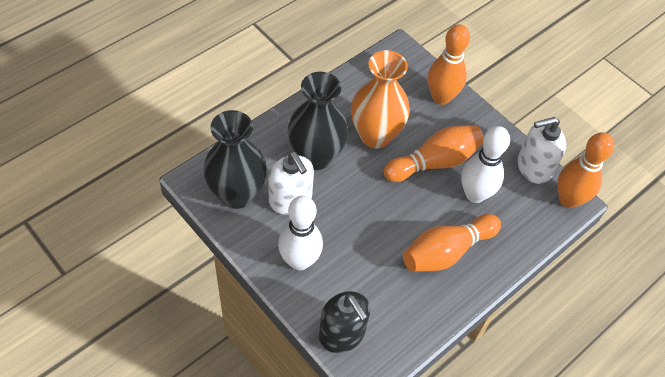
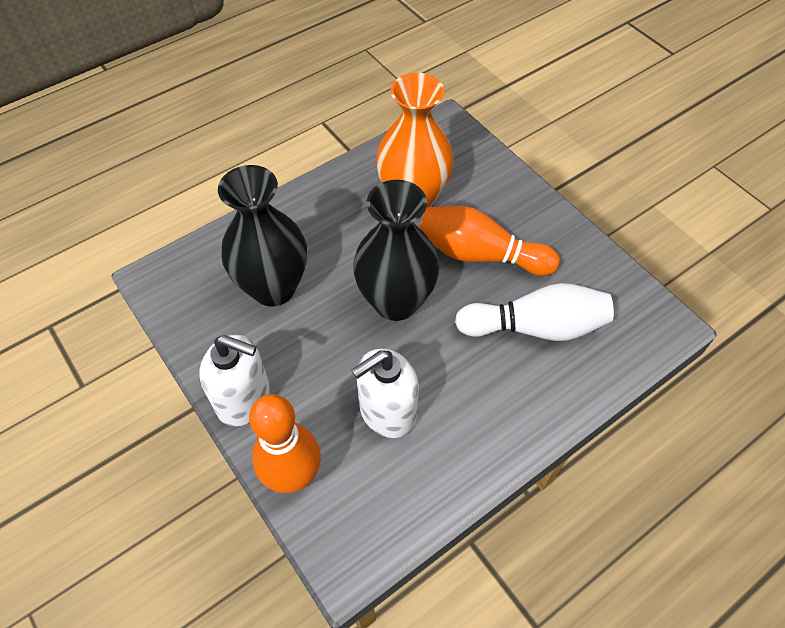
black soap dispenser: [319,291,370,353] = 1 -> none = 0
orange bowling pin: [383,125,484,182] [403,214,501,272] [428,24,470,105] [557,132,614,208] = 4 -> [249,394,321,493] [419,206,560,276] = 2
white bowling pin: [278,196,323,271] [461,126,510,203] = 2 -> [455,283,614,341] = 1

